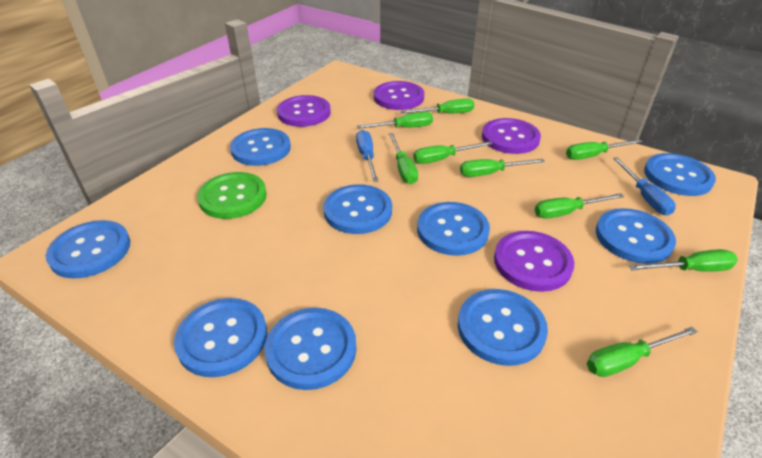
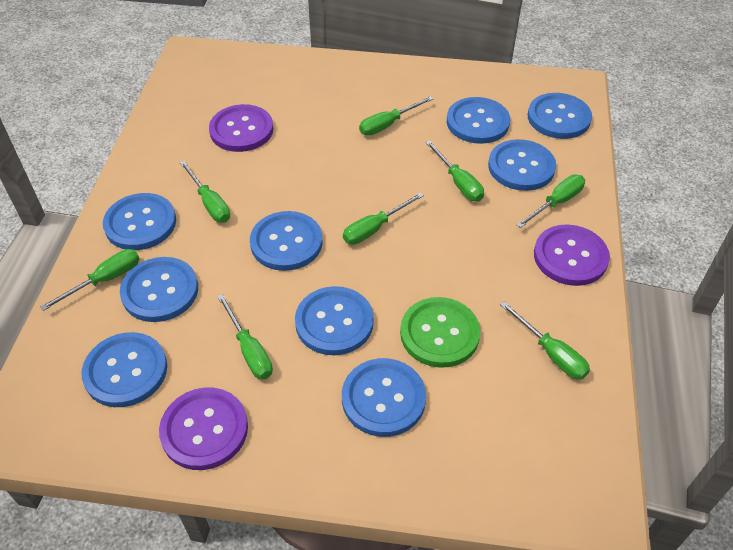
blue screwdriver: [356,130,378,182] [613,157,676,215] = 2 -> none = 0
green screwdriver: [356,112,433,129] [389,133,418,184] [401,98,474,114] [413,141,493,164] [460,159,545,177] [535,193,624,218] [566,139,642,160] [587,327,697,377] [629,249,738,272] = 9 -> [40,249,140,311] [180,161,230,223] [217,294,273,379] [343,192,424,245] [359,96,434,136] [425,140,484,201] [500,301,590,380] [516,174,585,228] = 8
purple button: [277,95,331,127] [374,81,424,110] [482,118,541,154] [494,231,574,292] = 4 -> [159,387,248,470] [209,104,273,152] [534,224,610,286] = 3

